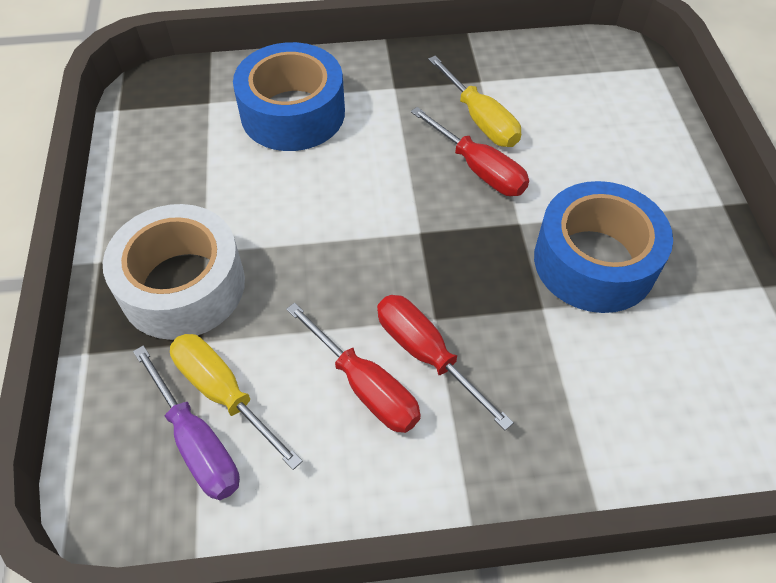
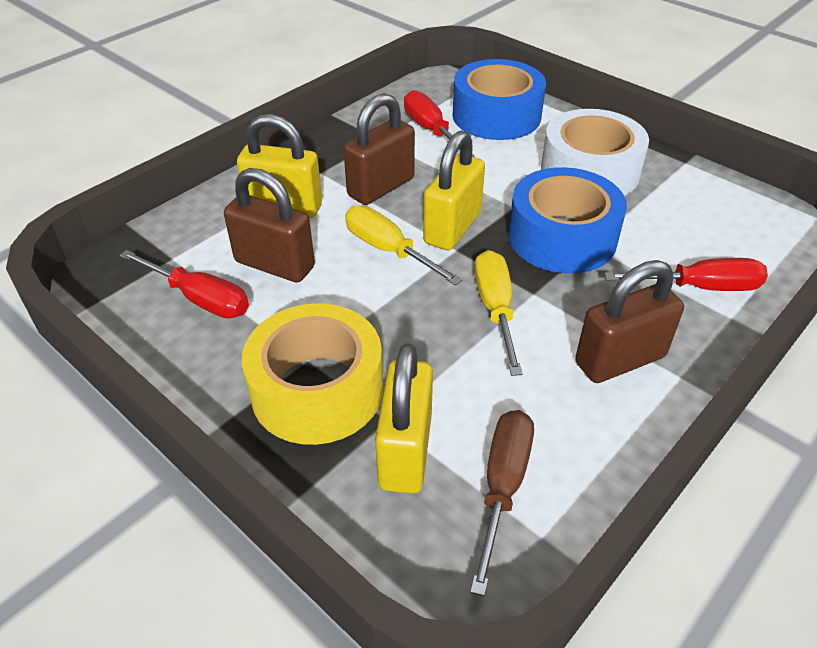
brown padlock: none = 0 -> [224,168,315,283] [343,93,415,205] [575,260,684,383] = 3
brown screwdriver: none = 0 -> [470,410,534,596] = 1
purple screwdriver: [133,345,240,500] = 1 -> none = 0
yellow padlock: none = 0 -> [237,114,322,218] [375,343,433,494] [423,131,485,250] = 3
yellow tape: none = 0 -> [242,303,383,445] = 1

